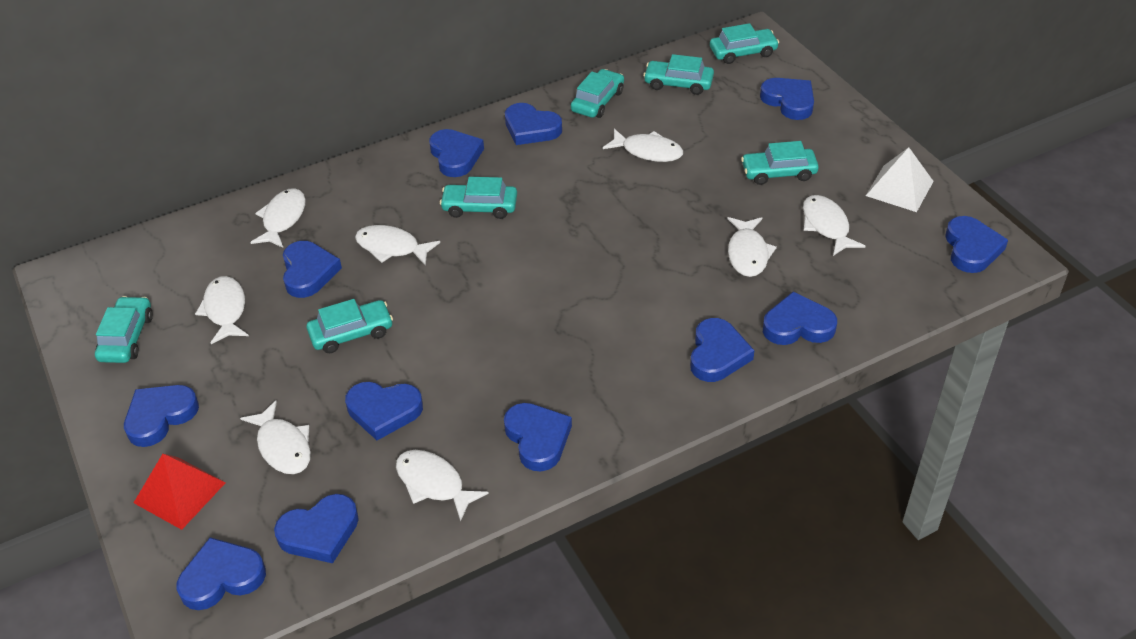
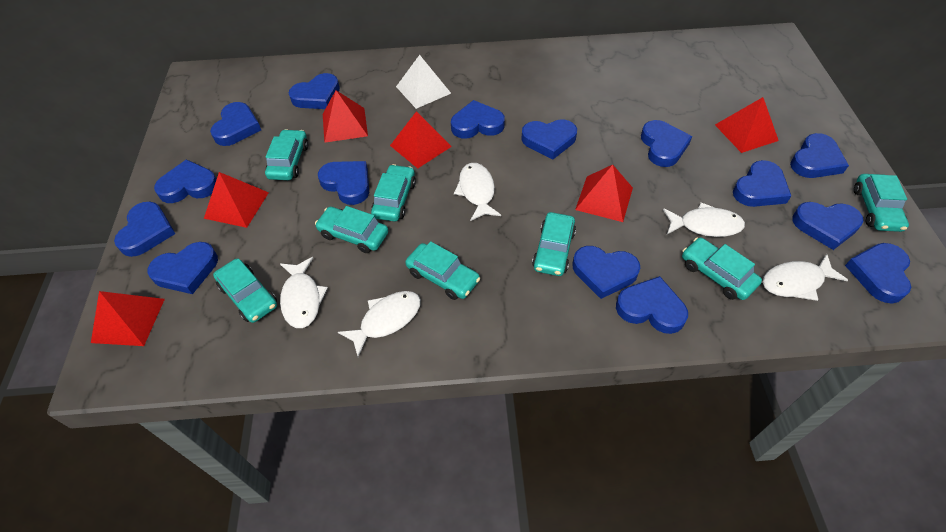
blue heart: [124,385,199,447] [177,537,266,610] [274,494,359,563] [283,241,342,298] [345,382,423,440] [429,129,484,177] [504,403,572,471] [505,103,562,145] [690,318,755,382] [760,78,814,120] [763,292,837,345] [945,216,1008,273] = 12 -> [114,202,175,257] [147,242,218,294] [154,159,217,203] [210,102,261,146] [289,73,340,109] [318,161,369,205] [451,100,505,139] [521,119,577,159] [572,246,640,299] [616,276,688,334] [641,120,692,167] [733,160,791,207] [790,133,849,178] [792,202,863,250] [845,243,911,304] = 15
red pyramid: [134,454,226,530] = 1 -> [91,291,165,346] [204,172,269,228] [323,90,368,143] [390,111,452,168] [575,165,633,222] [715,97,779,153] = 6
turquoise car: [95,296,153,363] [306,299,393,353] [440,177,517,219] [571,69,624,118] [643,54,714,95] [710,23,779,64] [741,141,819,185] = 7 -> [213,259,277,323] [265,129,308,180] [315,206,388,253] [371,164,416,222] [405,241,480,300] [532,212,576,276] [682,237,762,300] [854,174,909,232] = 8
white fish: [195,276,249,344] [240,400,311,474] [250,188,306,248] [355,225,440,266] [396,450,489,522] [603,129,683,162] [728,217,777,277] [803,195,865,256] = 8 -> [280,257,328,328] [338,291,421,357] [454,163,501,221] [663,202,745,237] [763,254,848,301] = 5

